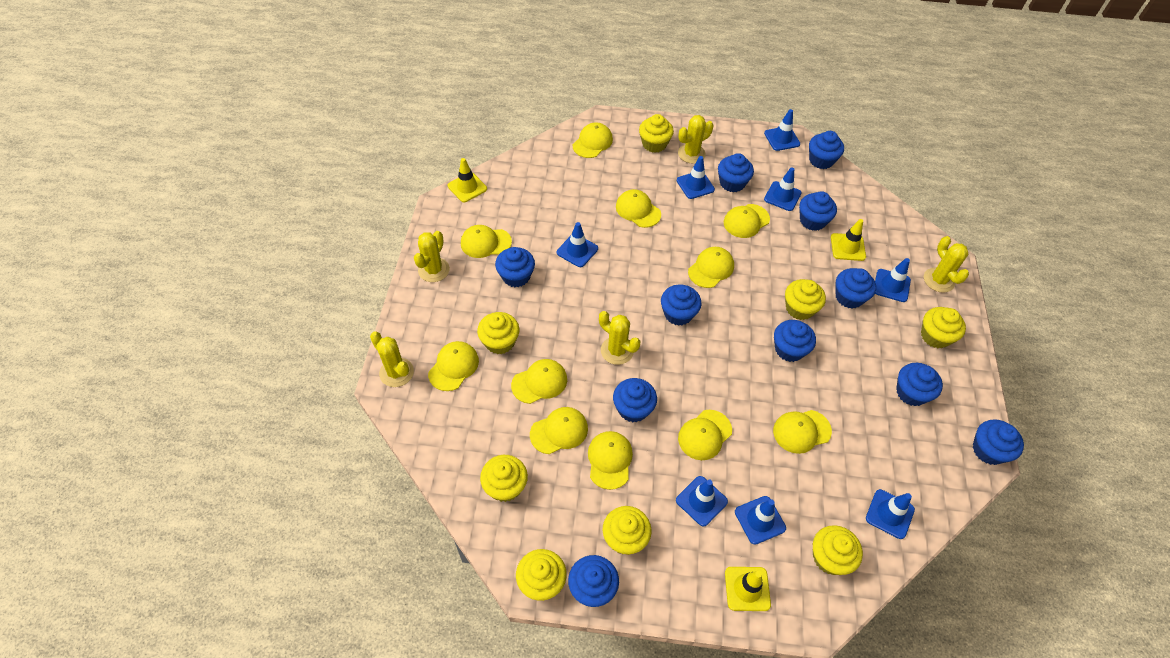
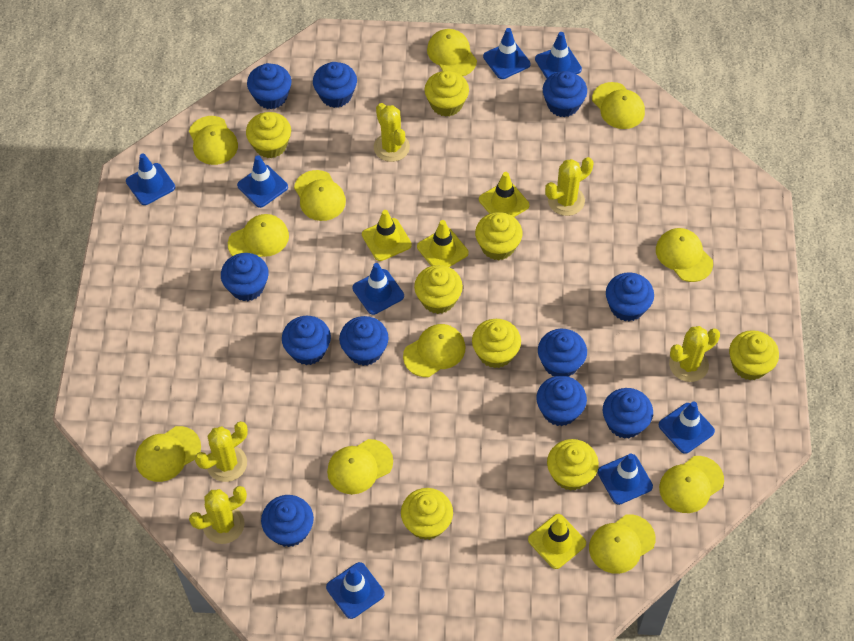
yellow traffic cone: [448,158,487,202] [725,567,771,611] [831,219,866,261] = 3 -> [362,210,412,261] [417,220,469,267] [479,172,530,217] [528,514,586,569] = 4

